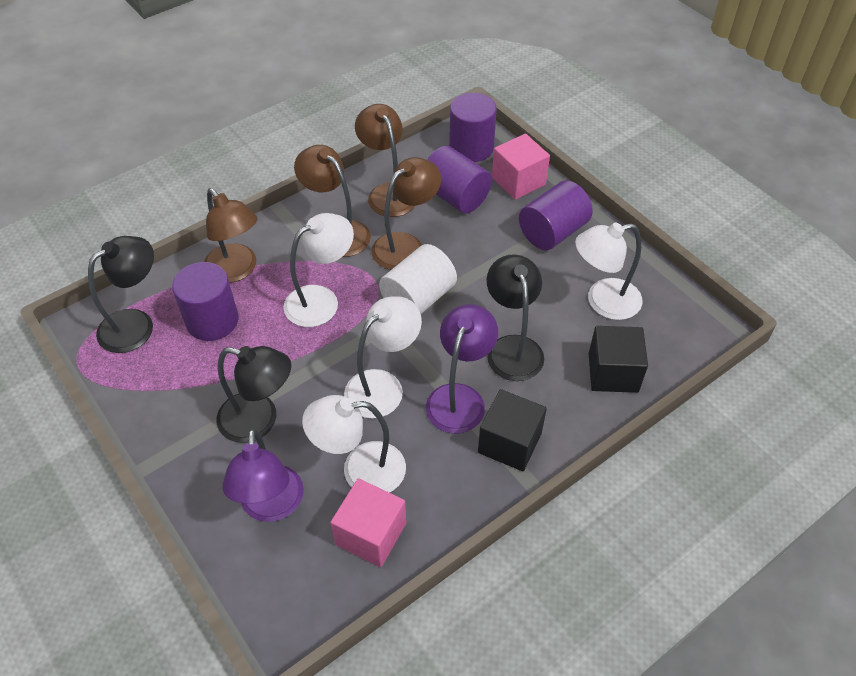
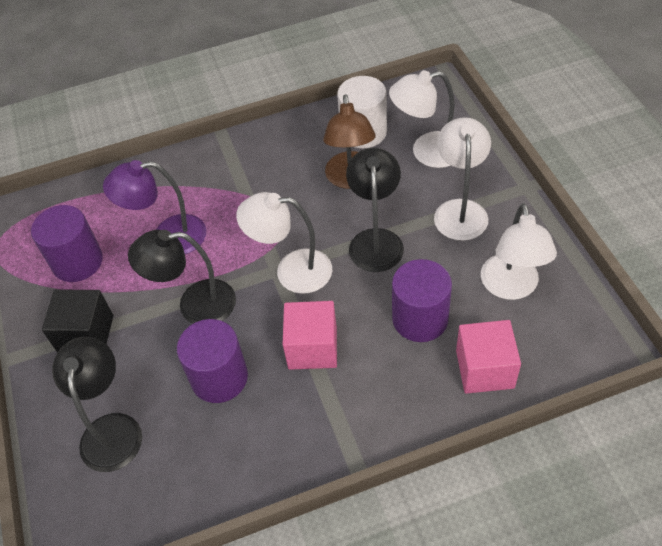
black cube: [478,389,547,471] [588,326,648,393] = 2 -> [42,290,113,352] = 1
brown lamp: [204,188,258,283] [294,145,371,257] [355,104,415,217] [371,157,441,270] = 4 -> [323,94,376,189] = 1
purple cylinder: [172,262,238,341] [427,146,492,214] [449,93,497,162] [519,181,593,250] = 4 -> [31,205,103,282] [177,319,248,403] [392,259,452,342] = 3
purple lamp: [222,428,304,522] [426,304,498,434] = 2 -> [103,160,206,254] = 1

